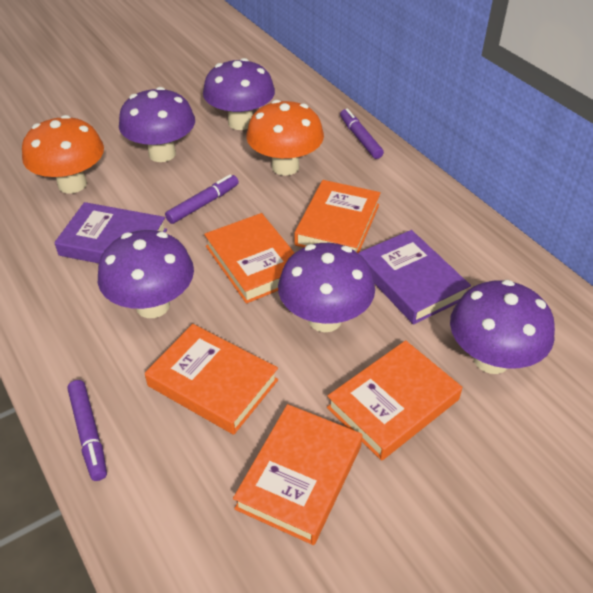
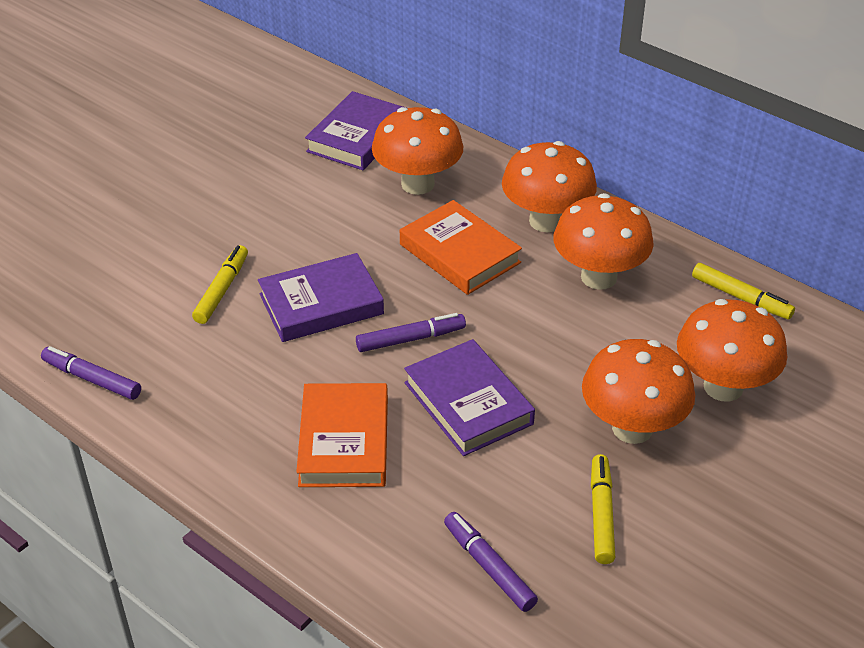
orange book: [145,324,278,435] [204,213,294,304] [233,404,363,545] [294,180,381,253] [327,340,462,461] = 5 -> [296,383,388,487] [400,200,522,295] = 2
orange mushroom: [22,115,104,193] [246,100,324,176] = 2 -> [372,107,463,195] [502,141,597,232] [553,193,654,290] [582,339,695,444] [677,299,787,402] = 5
purple book: [54,202,167,263] [358,230,471,325] = 2 -> [258,253,384,342] [305,91,406,170] [404,339,535,456] = 3
purple mushroom: [98,230,194,318] [119,87,195,162] [203,58,275,130] [278,243,375,332] [450,280,555,374] = 5 -> none = 0
yellow marker: none = 0 -> [192,245,248,324] [591,454,615,564] [692,263,795,319] = 3

